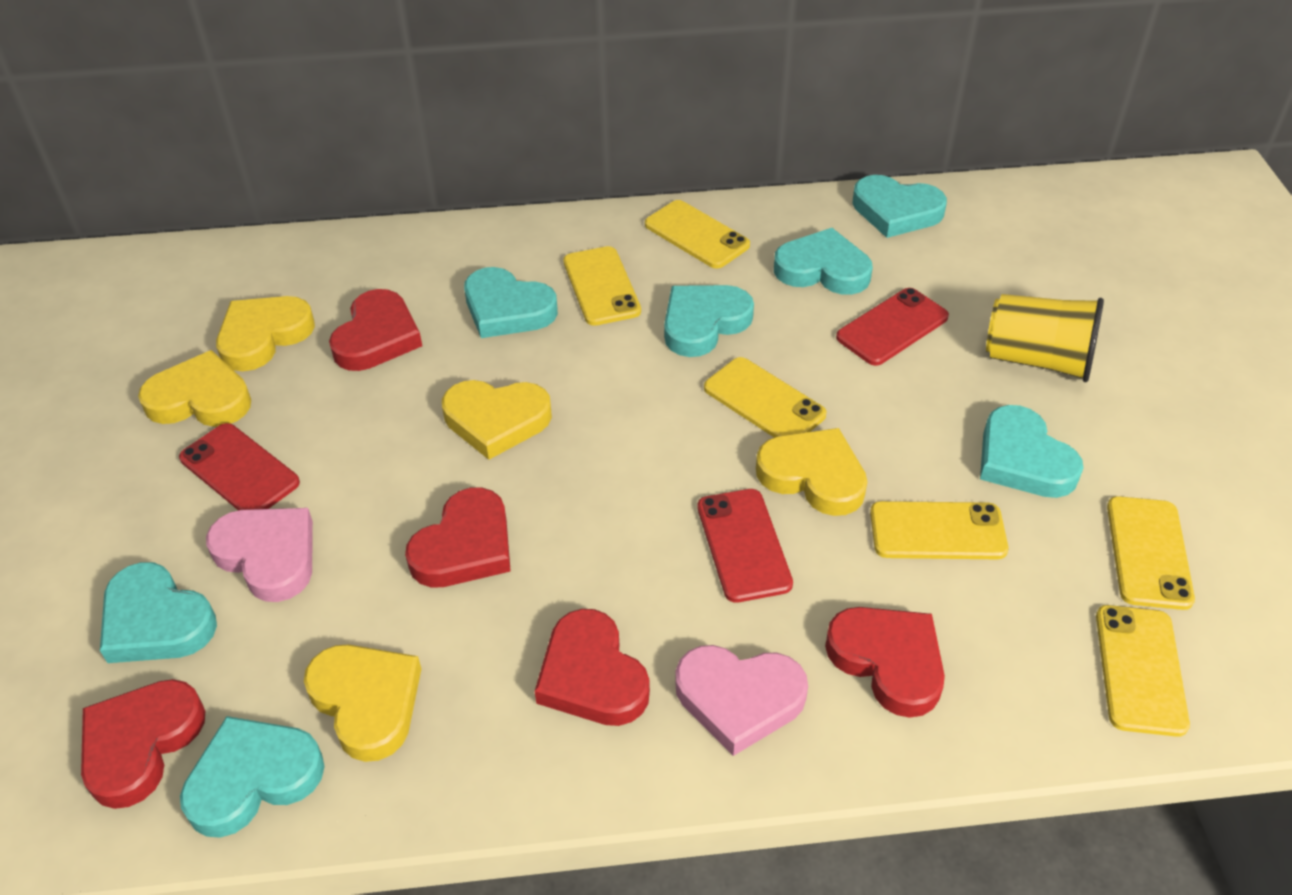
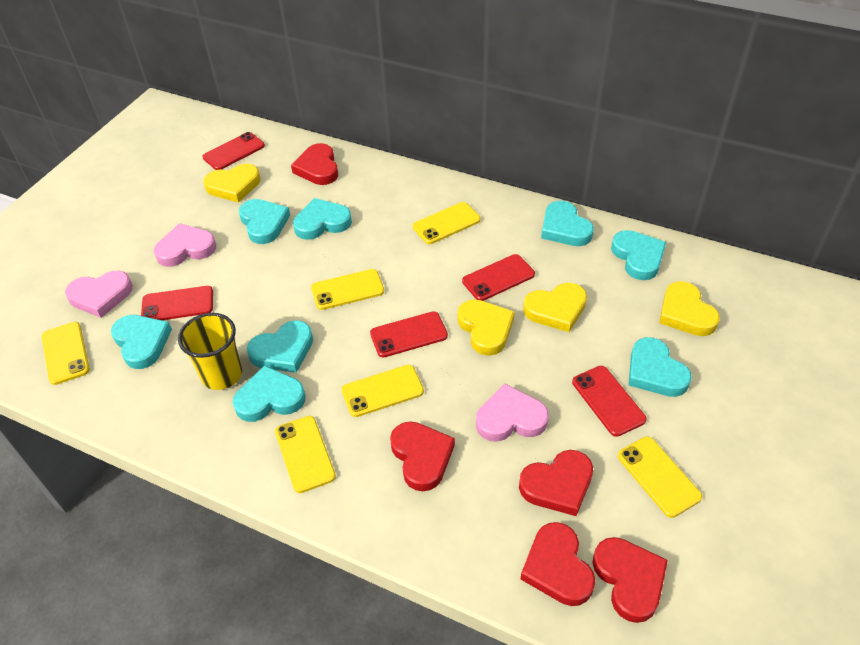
pink heart: [206,508,313,602] [675,645,808,756] = 2 -> [65,271,133,318] [154,223,216,267] [476,384,549,442] = 3
red phone: [179,423,300,510] [697,489,793,603] [836,288,949,366] = 3 -> [141,286,213,320] [203,132,265,170] [370,311,448,357] [462,254,535,301] [572,366,647,437] = 5
turquoise heart: [100,562,217,663] [180,716,325,838] [464,267,558,338] [664,285,754,357] [774,228,873,295] [853,175,947,238] [980,405,1083,498] = 7 -> [111,315,172,369] [233,365,306,422] [239,199,290,244] [247,320,313,373] [293,198,352,240] [541,201,594,246] [611,230,666,280] [628,337,692,397] = 8
yellow heart: [138,350,251,427] [216,296,315,371] [304,644,421,762] [442,380,552,460] [756,428,867,516] = 5 -> [203,164,260,203] [457,299,515,356] [523,283,587,332] [659,281,720,336] = 4

